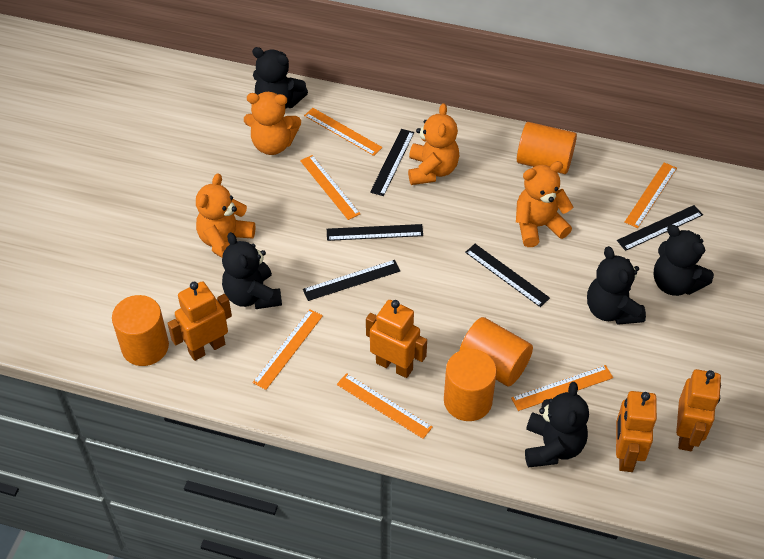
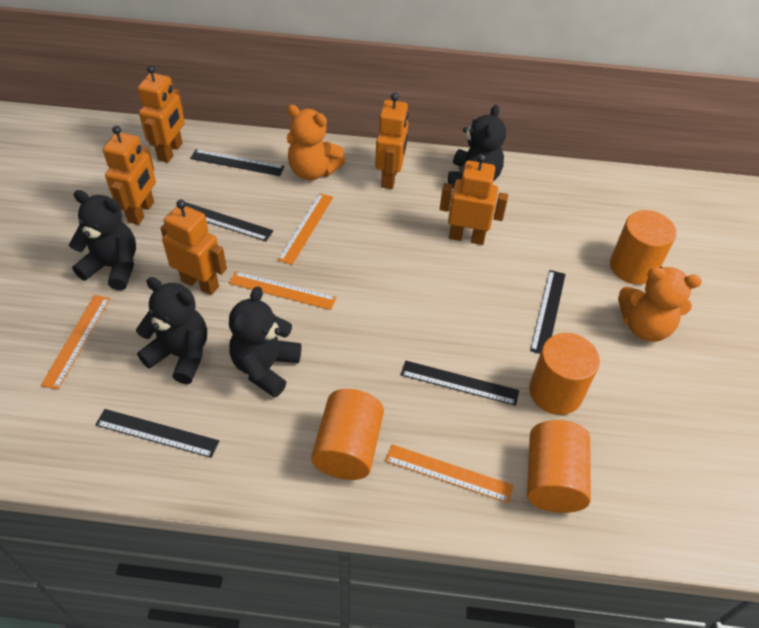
black teddy bear: [222,232,282,309] [252,47,308,109] [525,382,589,468] [587,246,646,325] [653,225,714,296] = 5 -> [69,190,136,290] [136,277,207,384] [229,286,301,398] [448,105,506,188] = 4
orange robot: [167,281,232,361] [366,300,427,378] [616,391,657,472] [676,369,721,451] = 4 -> [103,126,156,225] [138,65,185,163] [160,200,227,295] [375,93,409,189] [440,154,508,245] = 5
orange ruler: [253,309,323,390] [300,155,361,220] [304,108,382,156] [337,373,433,439] [511,365,613,411] [625,162,677,228] = 6 -> [41,295,111,390] [229,271,336,310] [278,193,333,265] [385,444,513,503] = 4
orange teddy bear: [196,173,255,258] [244,92,301,155] [408,103,459,185] [516,161,573,247] = 4 -> [286,105,345,180] [618,267,702,342] = 2

